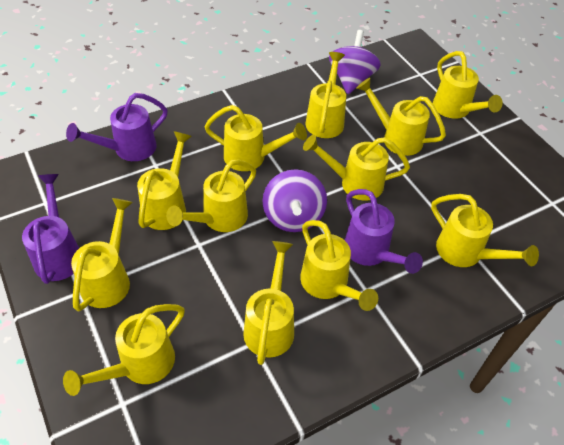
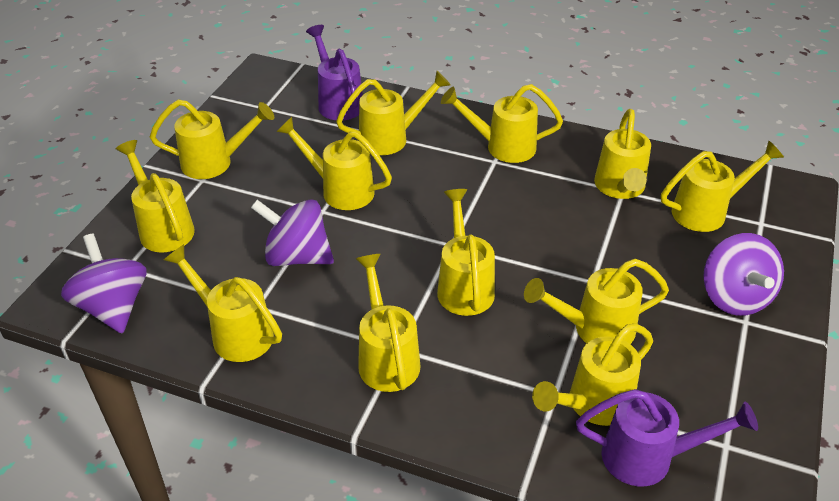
purple spinning top: [263,169,327,232] [329,30,381,94] = 2 -> [61,234,147,333] [251,199,334,266] [703,233,784,316] = 3
purple watering can: [22,174,79,284] [66,93,168,161] [345,189,423,274] = 3 -> [306,25,363,120] [576,389,758,486] = 2

